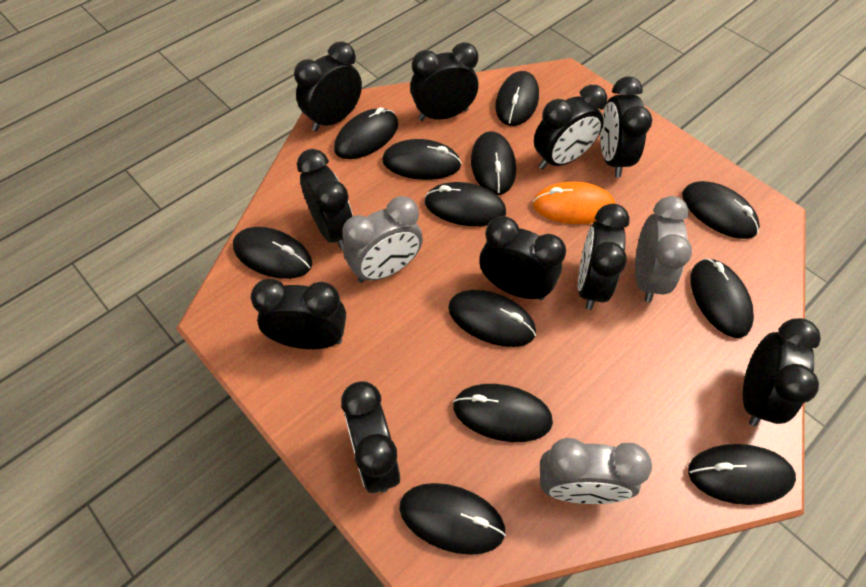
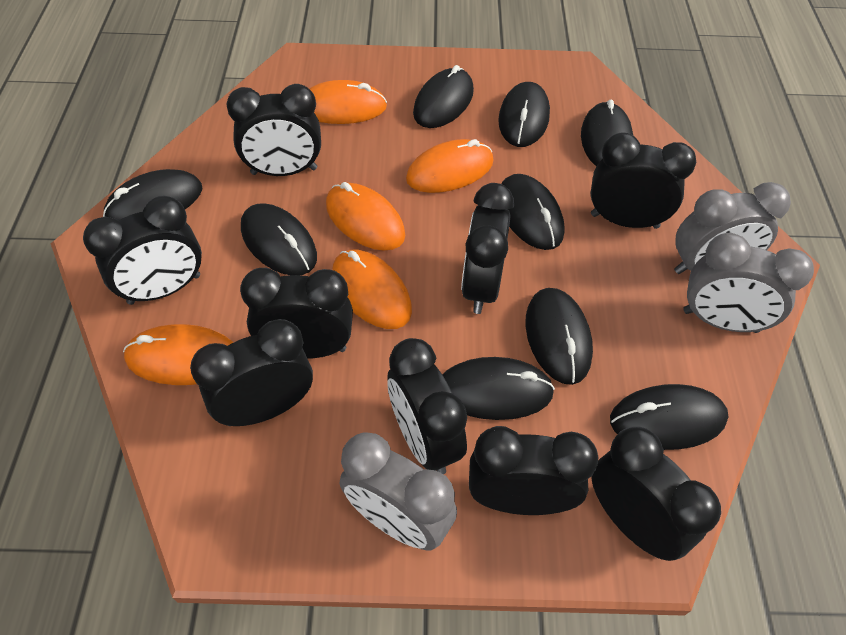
black clock: [251,279,346,349] [294,41,362,131] [297,149,353,250] [341,381,400,493] [410,42,478,121] [479,216,566,300] [534,85,607,170] [578,203,630,310] [600,76,652,177] [743,318,821,426] = 10 -> [83,196,202,305] [190,319,313,426] [226,84,321,176] [240,268,353,359] [387,338,467,474] [461,183,514,314] [469,426,599,515] [591,132,696,229] [592,427,721,561] = 9
black mouse: [233,227,312,279] [334,107,399,159] [382,139,462,180] [399,483,506,555] [425,182,506,226] [448,290,536,347] [453,384,553,442] [471,131,516,195] [495,71,539,126] [682,181,760,239] [688,444,796,505] [690,258,754,338] = 12 -> [103,169,203,221] [241,203,317,275] [413,65,474,128] [443,357,555,420] [498,82,550,147] [501,174,565,250] [526,288,593,385] [581,100,633,166] [610,384,728,450] = 9
orange mouse: [533,182,615,224] = 1 -> [123,324,233,385] [309,80,387,124] [326,182,405,251] [332,250,412,329] [406,139,493,193] = 5

